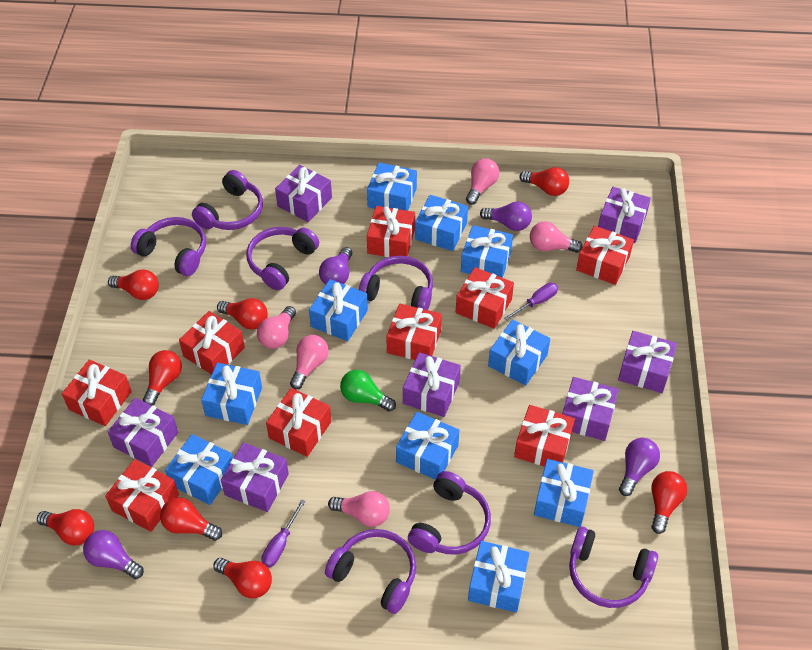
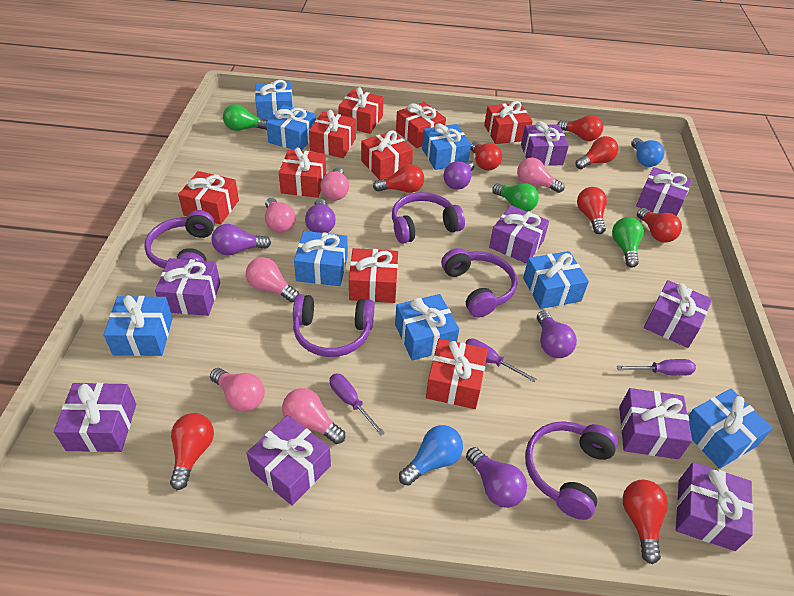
blue gift: [165,434,233,505] [201,363,262,425] [309,279,368,341] [367,163,417,211] [396,412,459,480] [415,195,468,251] [461,225,513,278] [468,541,529,613] [488,319,550,386] [534,459,594,527] = 10 -> [104,295,173,356] [255,80,293,120] [266,105,316,151] [294,231,348,286] [395,294,459,361] [422,123,471,170] [523,251,589,309] [689,389,773,469] = 8
blue light bulb: none = 0 -> [399,425,463,486] [631,138,665,167] = 2
green light bulb: [340,370,396,412] = 1 -> [223,104,268,131] [492,183,539,212] [612,217,644,268] = 3
pink light bulb: [257,306,296,349] [290,335,329,389] [328,491,390,527] [466,158,499,205] [530,221,583,253] = 5 -> [210,368,265,412] [246,257,299,302] [265,198,296,233] [282,388,345,444] [320,167,349,201] [517,158,564,193] = 6
purple gift: [108,398,178,467] [221,442,289,512] [275,165,332,222] [403,352,461,417] [562,377,619,441] [598,187,651,243] [618,331,677,393] = 7 -> [54,383,136,452] [155,258,220,316] [247,415,331,506] [489,205,549,264] [521,121,569,166] [619,388,692,459] [636,167,692,216] [644,280,712,348] [676,462,753,551] = 9
purple headphones: [131,217,206,276] [192,170,263,230] [246,227,319,290] [325,529,416,614] [359,256,433,310] [408,471,491,555] [569,527,658,608] = 7 -> [144,210,215,269] [293,294,374,357] [392,192,465,244] [441,248,517,318] [525,421,618,520] = 5
purple light bulb: [83,530,144,579] [319,247,352,285] [480,202,532,231] [619,438,660,496] = 4 -> [211,224,271,255] [305,198,336,233] [444,160,474,189] [466,447,527,508] [537,311,577,358] = 5
purple screwdriver: [261,499,306,567] [504,283,558,321] = 2 -> [330,374,385,436] [465,338,536,382] [617,359,696,376] = 3

